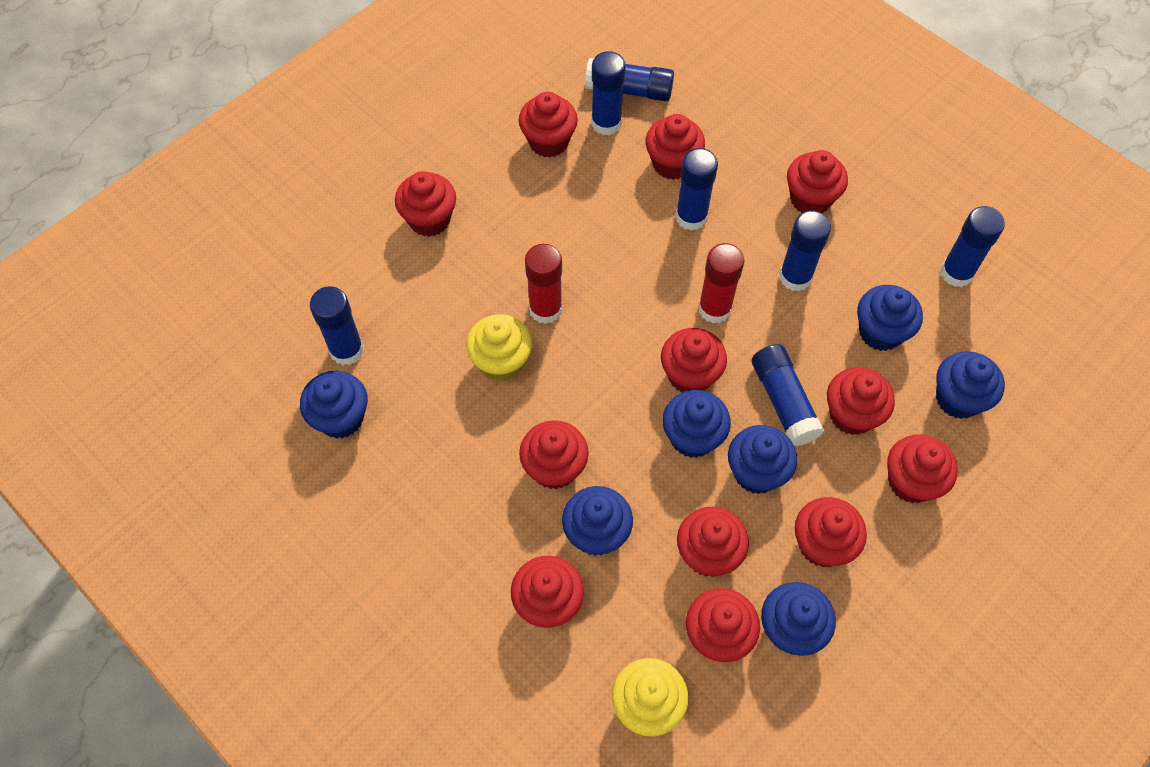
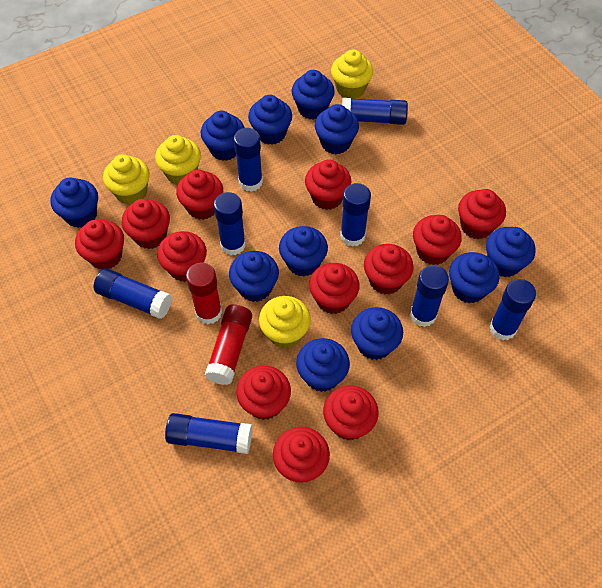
blue cupcake: [300,371,368,439] [562,486,633,556] [662,390,731,458] [728,425,797,494] [761,582,836,656] [857,285,923,351] [936,351,1005,419] = 7 -> [50,177,98,228] [201,111,245,161] [229,251,279,302] [248,95,292,145] [279,226,328,277] [292,70,335,120] [296,338,350,392] [315,104,359,154] [351,307,403,360] [449,252,499,304] [486,227,536,277] = 11
blue glue stick: [310,286,364,365] [585,58,674,101] [591,51,626,135] [675,148,718,230] [752,344,824,446] [779,210,831,291] [940,206,1005,287] = 7 -> [93,268,172,319] [165,413,252,454] [214,192,246,255] [234,128,263,192] [340,183,371,247] [342,98,408,125] [410,265,449,327] [490,279,536,340] = 8
yellow cupcake: [466,314,532,381] [612,658,688,736] = 2 -> [103,154,150,205] [155,135,201,184] [259,296,311,348] [331,49,373,99] = 4

